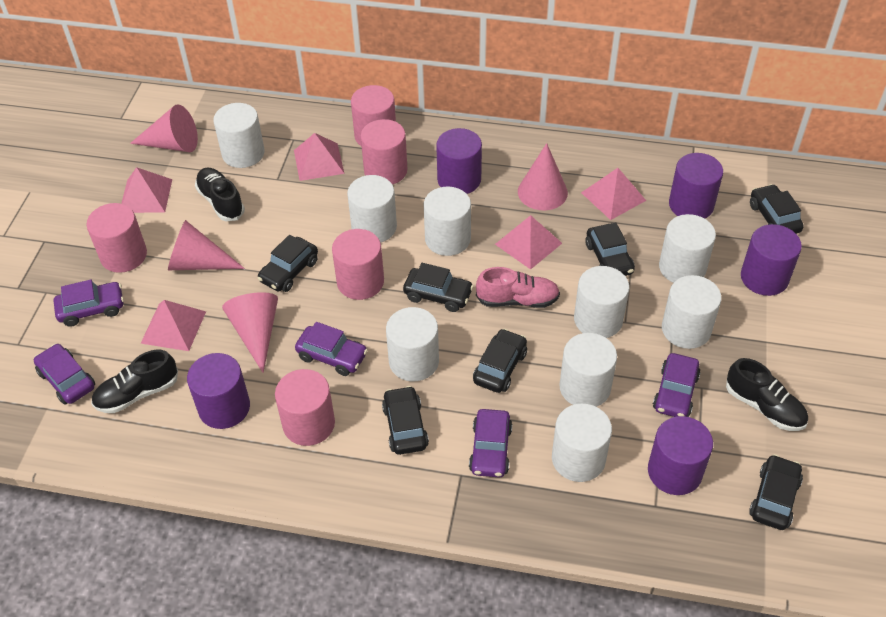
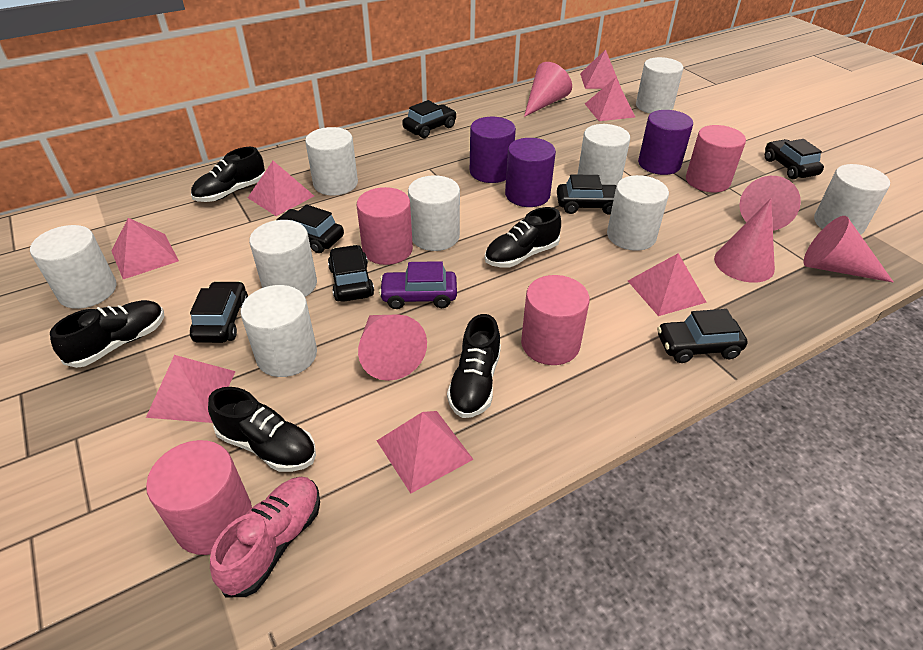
black shoe: [91,350,178,413] [195,168,245,221] [726,358,808,431] = 3 -> [50,300,164,368] [191,147,265,202] [208,387,316,472] [447,314,501,418] [485,207,561,267] = 5
pink cone: [130,105,198,152] [168,220,245,270] [222,292,278,373] [518,143,568,210] = 4 -> [358,314,427,381] [524,62,572,117] [714,199,775,283] [739,176,801,231] [804,216,894,283] = 5
pink cylinder: [87,203,147,273] [275,369,335,446] [332,229,384,300] [351,85,396,146] [361,119,407,184] = 5 -> [146,440,252,555] [357,187,413,265] [521,275,590,365] [686,125,746,192] = 4
pink pyramid: [121,167,172,213] [140,300,206,351] [294,133,344,181] [495,215,562,270] [581,168,646,220] = 5 -> [111,218,179,279] [146,355,236,423] [248,161,314,216] [377,411,474,493] [580,49,621,89] [585,77,635,121] [628,253,707,316] = 7
purple car: [34,344,95,405] [54,280,124,327] [295,322,368,376] [469,409,512,478] [653,353,701,417] = 5 -> [379,261,457,309] = 1
purple cylinder: [187,353,250,429] [436,128,482,194] [648,416,713,495] [669,153,723,219] [741,224,802,296] = 5 -> [470,117,516,183] [505,138,556,207] [638,110,693,175] = 3

